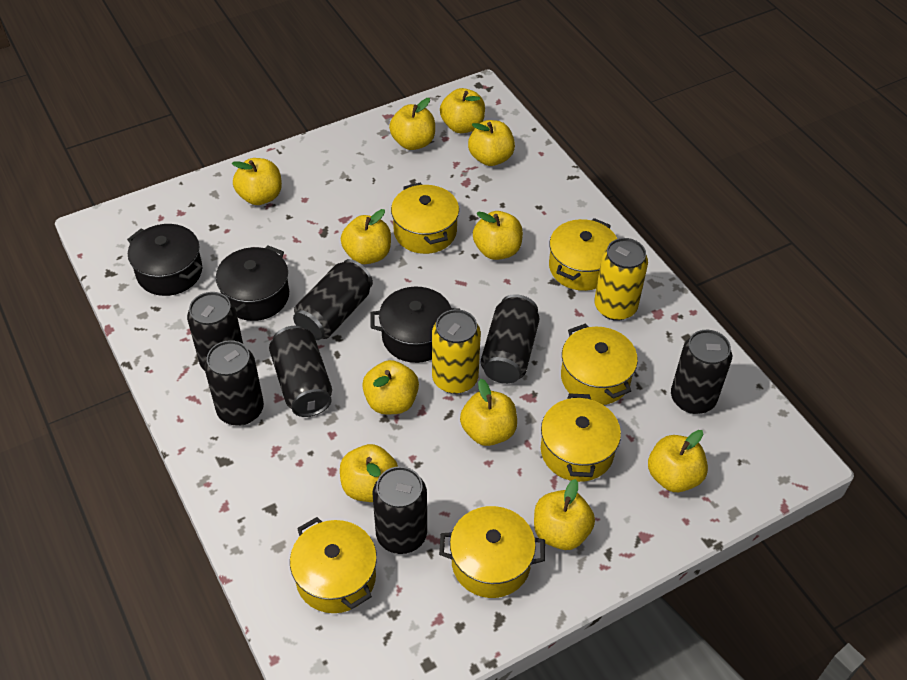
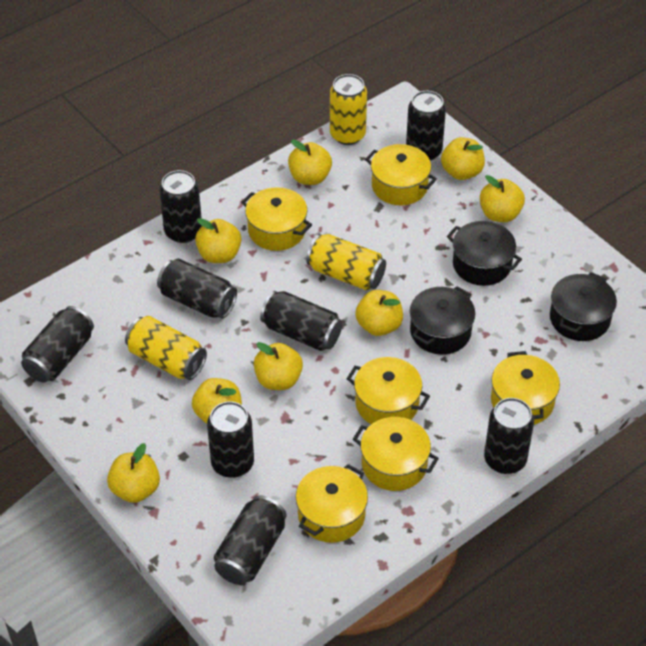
black can: [187,292,243,371] [204,340,264,426] [269,326,332,417] [293,259,373,340] [372,466,427,554] [481,294,540,384] [671,330,732,414] = 7 -> [21,306,94,383] [157,259,237,319] [159,170,202,243] [207,401,254,478] [214,495,287,585] [260,291,342,351] [406,91,446,161] [484,398,534,474] = 8
yellow apple: [232,158,282,205] [340,444,398,502] [341,209,391,264] [362,360,419,414] [389,98,435,150] [440,88,485,133] [460,379,517,446] [468,120,515,166] [473,211,523,260] [534,479,595,550] [648,430,708,492] = 11 -> [107,443,160,503] [192,378,242,423] [195,218,241,263] [253,342,303,390] [288,140,332,185] [355,290,403,336] [441,137,485,180] [480,175,525,222] = 8
yellow can: [432,309,481,394] [594,238,648,321] = 2 -> [125,316,207,380] [306,234,386,291] [330,74,367,145] = 3

